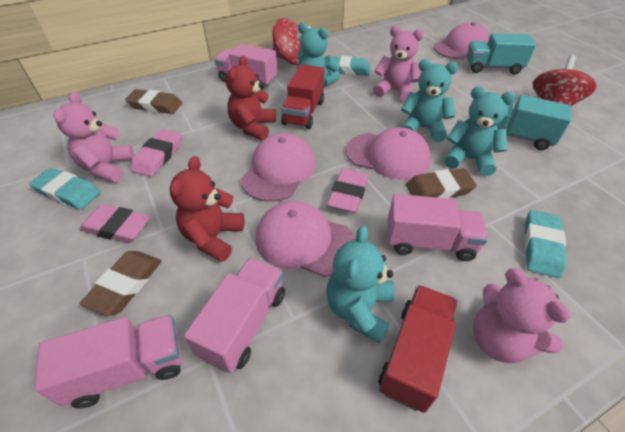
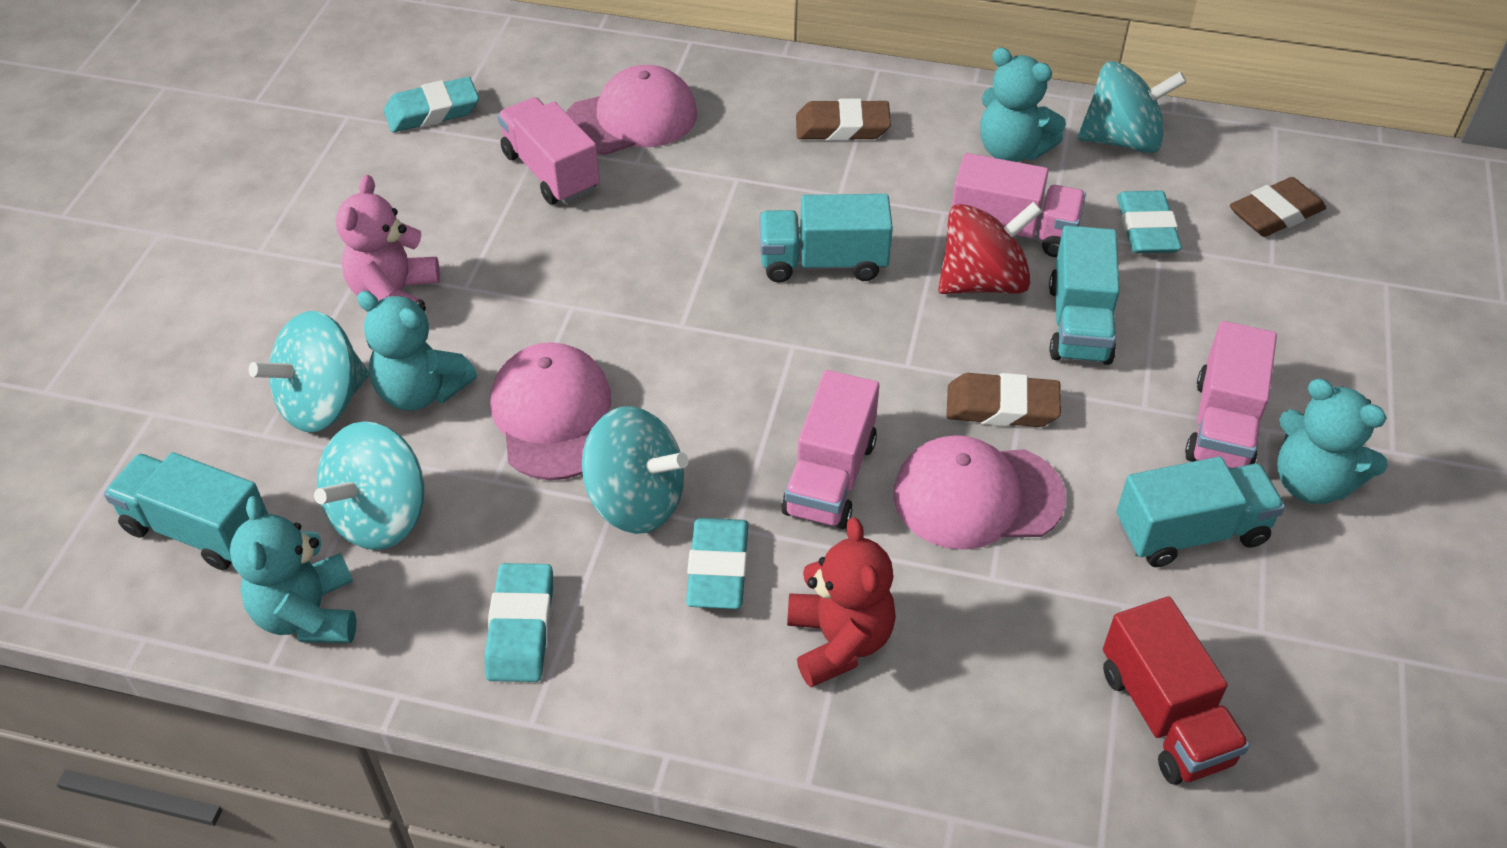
pink cap: [241,133,316,202] [256,201,356,277] [346,127,431,180] [434,22,490,60] = 4 -> [491,342,611,480] [566,65,697,155] [893,435,1066,550] = 3
pink eraser: [80,204,150,243] [131,129,181,177] [327,169,369,213] = 3 -> none = 0
pink teddy bear: [54,92,134,182] [373,25,424,102] [473,269,571,363] = 3 -> [336,175,440,302] = 1
red spinning top: [272,18,312,65] [533,55,597,106] = 2 -> [938,201,1042,294] = 1
red teddy bear: [170,156,244,262] [226,55,276,140] = 2 -> [787,517,896,687] = 1
red truck: [281,64,324,129] [379,285,458,413] = 2 -> [1103,597,1250,785] = 1
turquoise eraser: [29,168,101,210] [329,56,371,76] [524,210,567,278] = 3 -> [384,77,479,133] [484,563,553,682] [686,518,748,609] [1117,191,1182,253] = 4
turquoise spinning top: none = 0 -> [249,311,369,433] [314,421,424,550] [582,406,688,534] [1077,61,1186,153] = 4
turquoise truck: [467,33,536,74] [496,95,572,150] = 2 -> [104,452,268,570] [760,194,893,283] [1049,225,1120,365] [1117,457,1285,567] = 4

